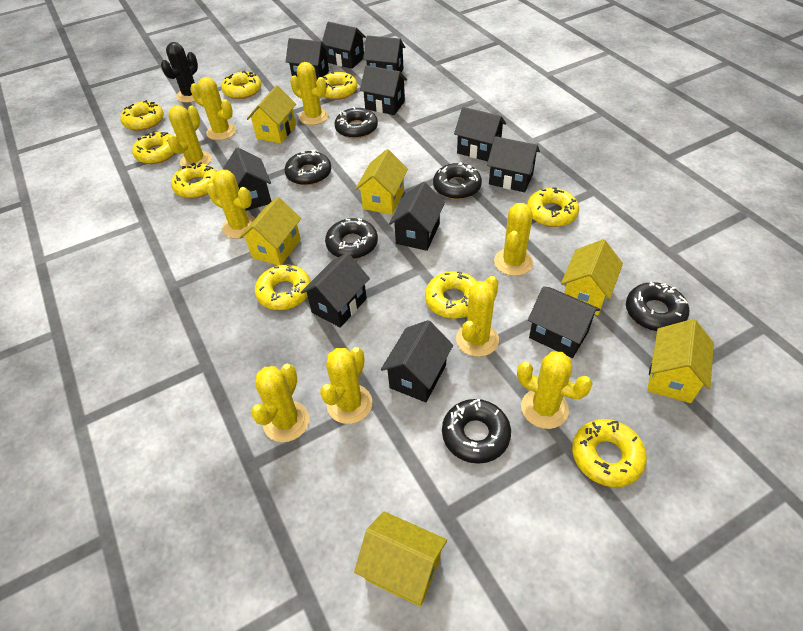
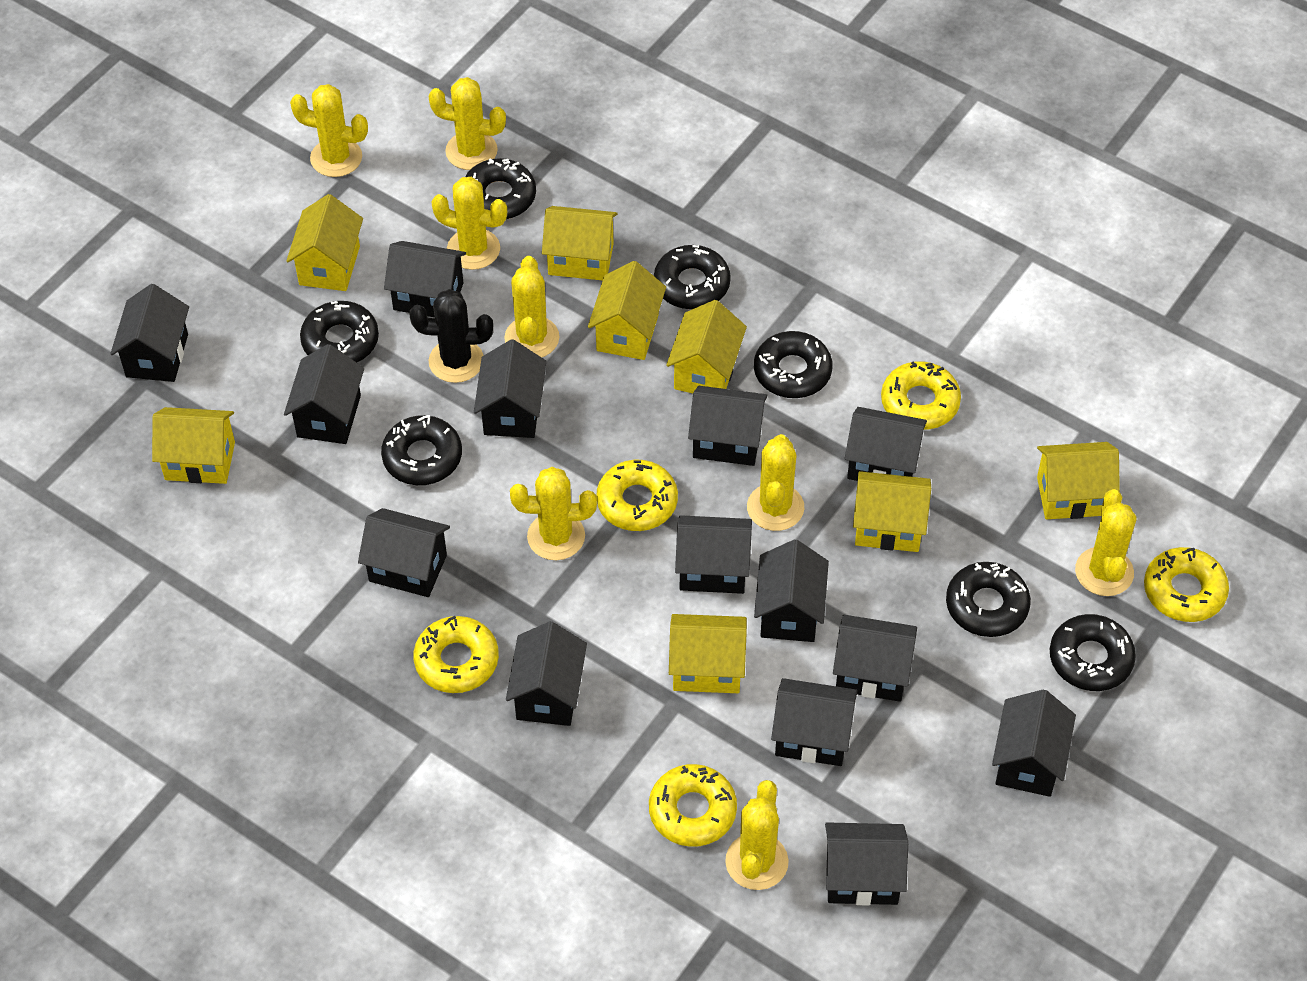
black donut: [285,150,331,185] [325,218,378,259] [335,107,378,139] [433,162,482,199] [442,399,511,464] [626,282,689,331] = 6 -> [300,301,379,362] [381,415,462,485] [465,158,536,219] [654,245,731,309] [754,331,833,398] [946,562,1031,637] [1050,614,1136,691] = 7
black house: [223,148,271,211] [286,38,329,79] [301,253,370,328] [322,22,366,69] [360,65,407,115] [363,35,405,72] [381,320,453,403] [389,182,445,251] [454,107,506,161] [487,136,540,192] [528,286,600,358] = 11 -> [110,284,189,382] [284,344,364,444] [358,508,450,597] [384,241,466,317] [474,339,546,438] [506,621,587,726] [675,515,752,594] [688,386,768,466] [754,539,829,642] [771,678,857,766] [825,823,908,906] [833,615,917,702] [844,407,927,481] [992,689,1076,797] = 14
yellow cactus: [167,105,212,167] [190,77,237,140] [207,170,255,239] [251,364,309,442] [290,62,329,125] [320,347,372,424] [456,276,499,357] [494,203,533,276] [517,351,593,429] = 9 -> [290,84,368,177] [428,77,506,170] [431,177,507,270] [504,256,559,357] [510,467,597,560] [725,780,789,890] [747,434,804,531] [1075,489,1137,596] = 8
yellow donut: [120,100,164,131] [132,131,175,164] [171,162,217,198] [221,70,262,99] [255,264,311,310] [322,72,357,100] [425,271,478,319] [527,187,579,227] [572,419,647,487] = 9 -> [413,616,499,693] [597,460,678,531] [649,764,737,847] [881,361,961,430] [1144,547,1229,622] = 5
yellow house: [239,197,301,265] [247,85,296,144] [354,511,447,607] [355,149,408,215] [561,239,623,315] [647,319,714,403] = 6 -> [152,407,235,484] [286,194,363,291] [542,206,617,280] [588,261,666,360] [666,300,747,393] [669,614,747,693] [853,471,931,552] [1037,442,1120,519] = 8

